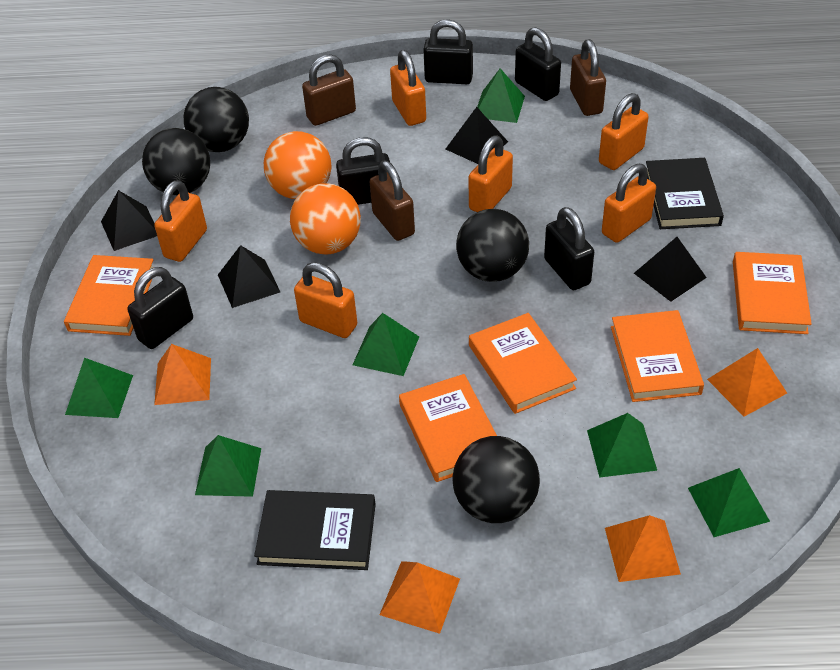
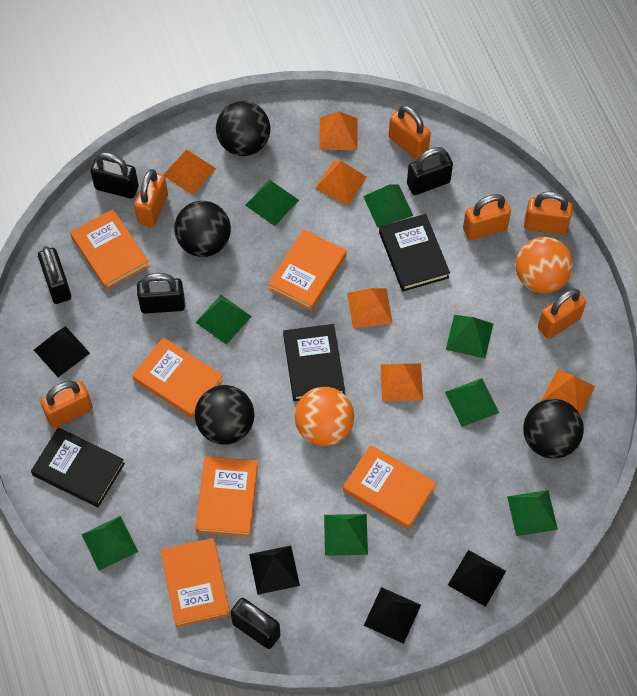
black book: [254,490,376,570] [646,158,724,229] = 2 -> [31,427,125,507] [283,324,345,401] [379,214,450,292] = 3
brown padlock: [302,54,356,126] [370,161,415,241] [570,39,606,116] = 3 -> none = 0
green pyramid: [65,358,133,418] [195,435,261,497] [353,313,419,376] [477,68,525,123] [587,413,657,478] [688,468,770,537] = 6 -> [81,516,138,571] [195,295,252,345] [245,180,299,226] [324,514,368,556] [363,184,413,228] [445,378,499,427] [446,315,493,359] [507,490,558,536] = 8
orange book: [64,255,153,336] [399,374,497,482] [469,313,577,414] [611,310,704,402] [733,252,812,334] = 5 -> [70,209,149,290] [132,337,223,419] [160,538,230,627] [196,456,258,537] [268,229,347,311] [343,445,436,529] = 6
orange pyramid: [154,344,211,405] [380,561,460,634] [605,515,681,582] [707,348,787,417] = 4 -> [163,149,216,195] [315,161,367,205] [319,111,358,150] [347,288,393,328] [380,363,423,402] [541,369,595,415] = 6

